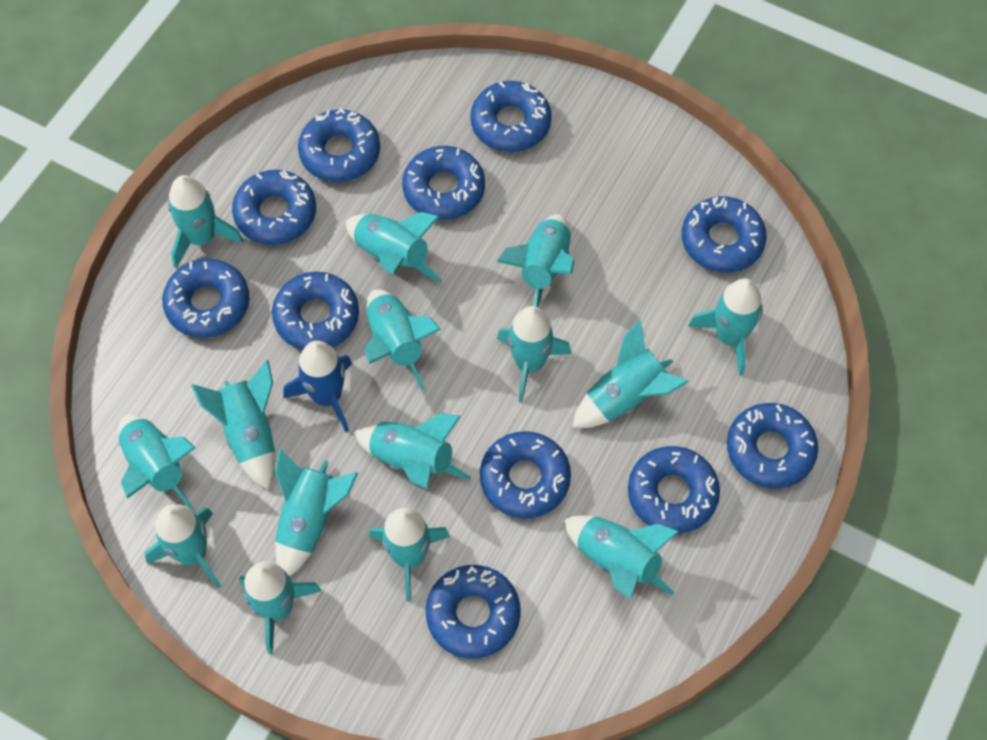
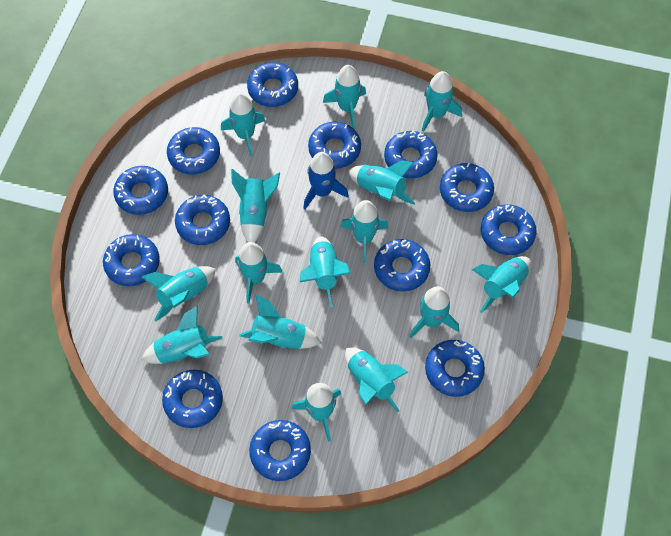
blue donut: [162,259,250,338] [232,170,316,245] [272,272,359,350] [298,108,380,182] [402,146,485,220] [426,565,521,659] [470,81,552,152] [480,431,571,519] [628,446,720,534] [682,196,767,273] [727,403,818,488] = 11 -> [103,234,160,286] [113,166,168,215] [162,370,223,428] [167,127,220,174] [175,195,230,245] [247,62,298,107] [249,420,311,481] [308,122,361,169] [374,239,430,292] [384,130,438,178] [425,340,485,397] [440,163,494,212] [481,204,537,255] = 13

